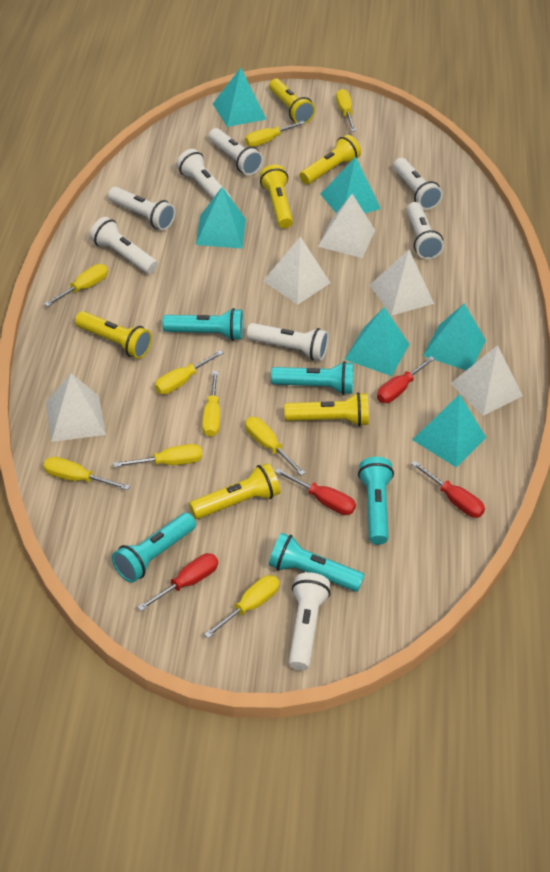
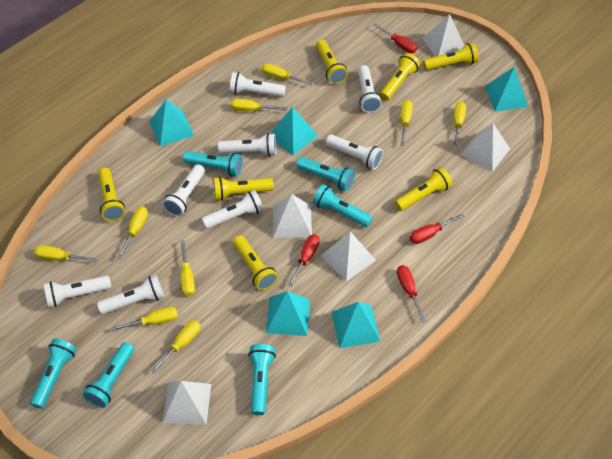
turquoise flashlight: [112,513,196,583] [162,308,243,341] [269,533,364,592] [271,361,354,395] [358,457,394,545] = 5 -> [30,339,77,409] [83,342,134,408] [183,151,243,176] [248,344,276,415] [296,157,355,191] [313,184,373,227] = 6
turquoise pyramid: [196,187,246,249] [213,68,266,127] [321,157,381,213] [344,307,409,376] [412,394,486,467] [423,303,486,370] = 6 -> [149,99,194,146] [266,291,310,336] [270,107,318,156] [331,302,381,348] [485,67,528,112] = 5
yellow flashlight: [75,311,152,359] [189,463,280,519] [260,165,293,229] [269,79,315,124] [284,392,369,427] [300,135,361,184] = 6 -> [98,168,125,221] [213,177,274,201] [233,235,278,290] [316,40,348,84] [380,53,420,101] [395,167,452,211] [423,43,479,71] = 7

